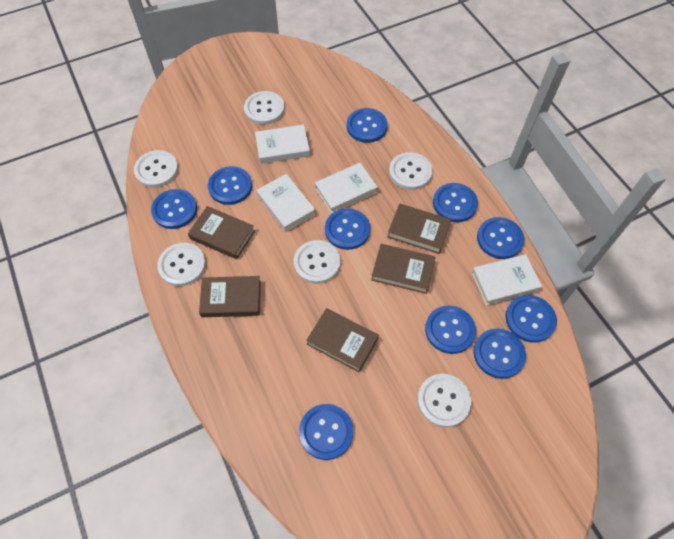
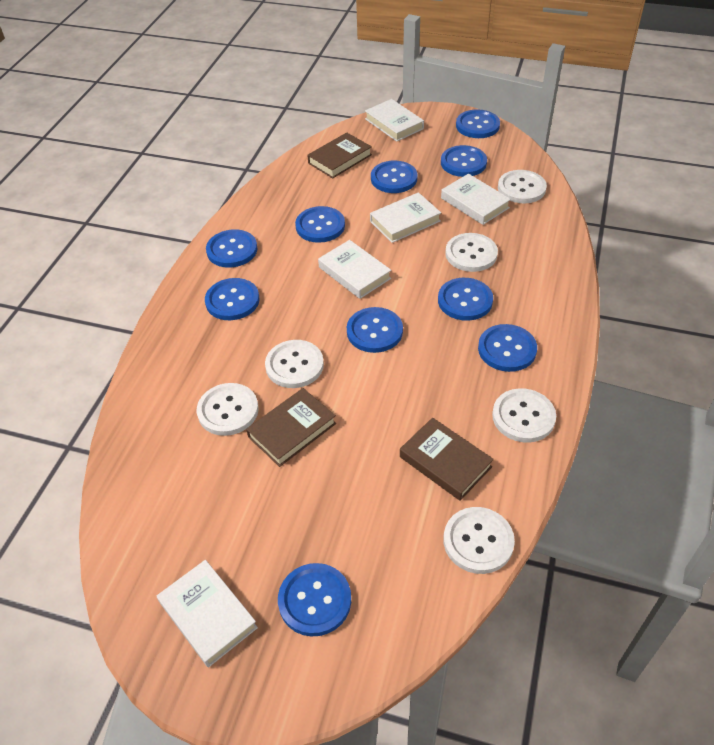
brown book: [188,206,255,259] [199,276,261,317] [306,308,379,372] [371,244,436,294] [387,204,451,254] = 5 -> [246,388,336,467] [307,132,372,178] [400,418,494,501] = 3
white book: [255,125,310,164] [257,174,316,232] [315,163,378,214] [472,254,542,305] = 4 -> [157,560,258,668] [318,240,391,299] [365,99,424,142] [370,192,441,243] [441,174,511,225] = 5

